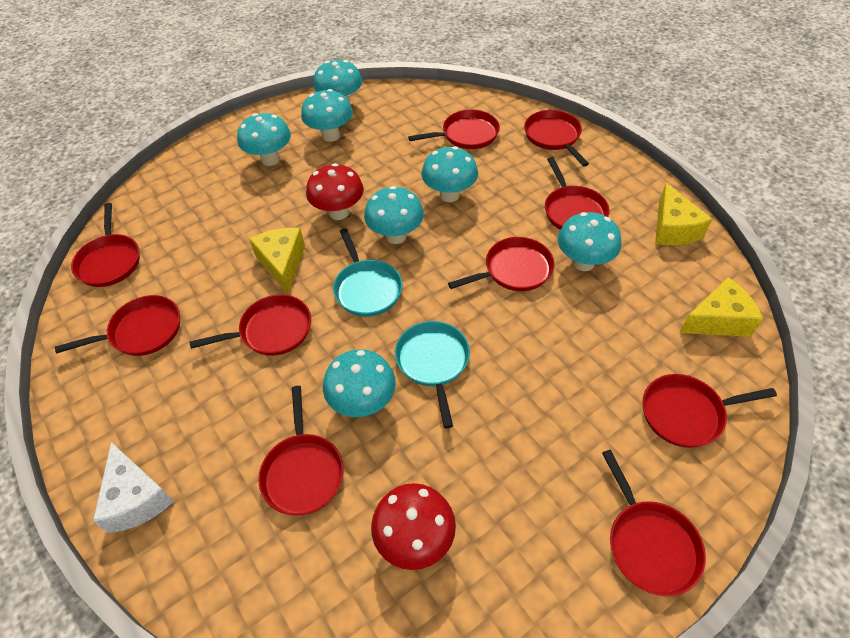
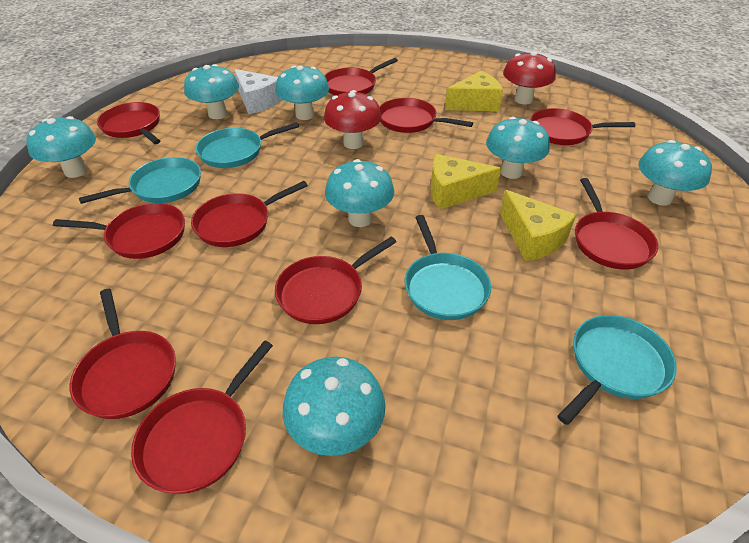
turquoise pan: [333,228,403,317] [395,321,470,428] = 2 -> [79,157,201,204] [196,122,299,168] [405,215,491,320] [557,315,677,425] = 4

